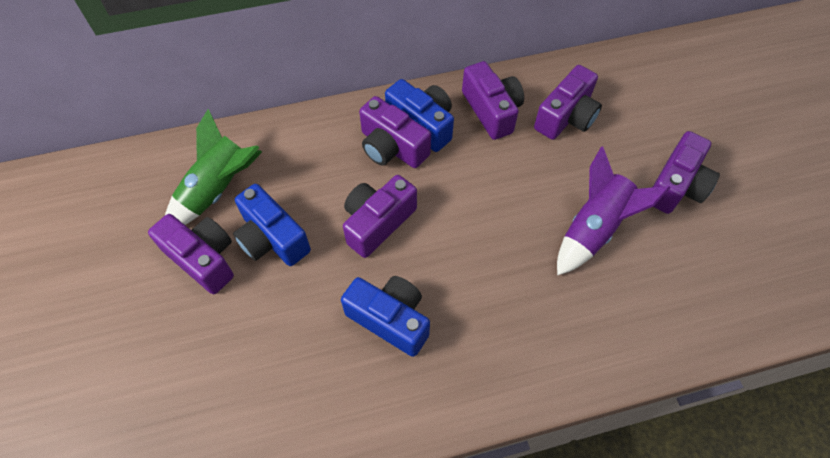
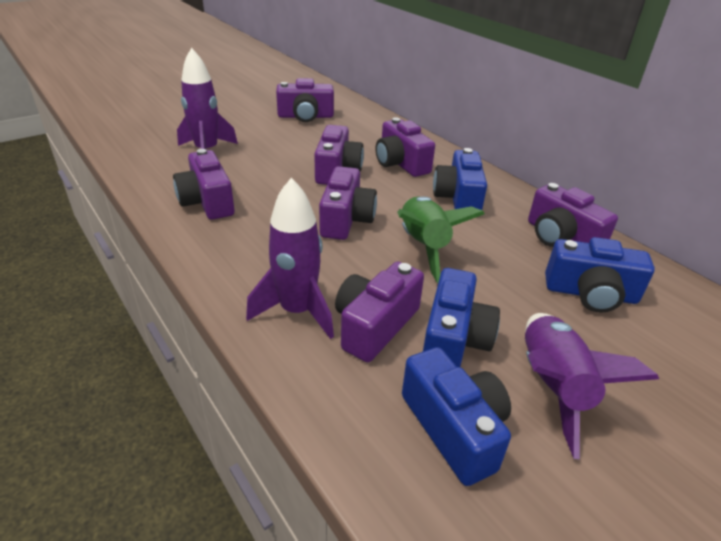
blue camera: [233,184,311,266] [341,276,430,357] [385,79,454,152] = 3 -> [402,347,511,486] [423,268,500,367] [433,148,487,210] [545,237,655,313] = 4
purple camera: [148,214,234,294] [343,175,417,258] [359,96,431,168] [462,61,524,140] [534,65,602,140] [653,131,720,214] = 6 -> [173,149,235,220] [276,78,334,122] [314,125,364,185] [319,166,377,240] [335,261,424,362] [376,117,435,177] [528,183,618,247] = 7
purple rocket: [557,146,670,275] = 1 -> [177,48,238,150] [246,178,334,339] [525,313,659,459] = 3

